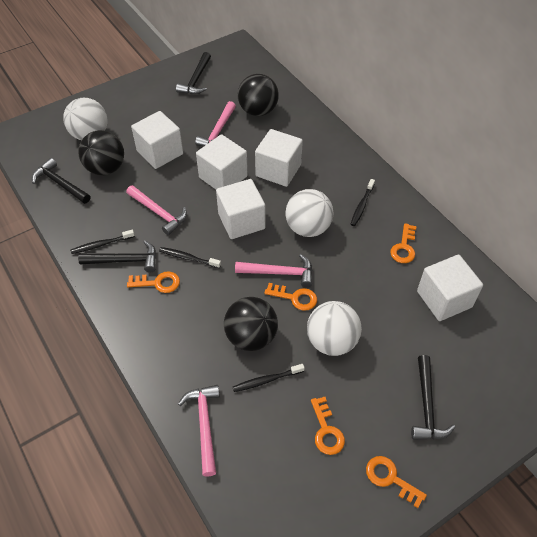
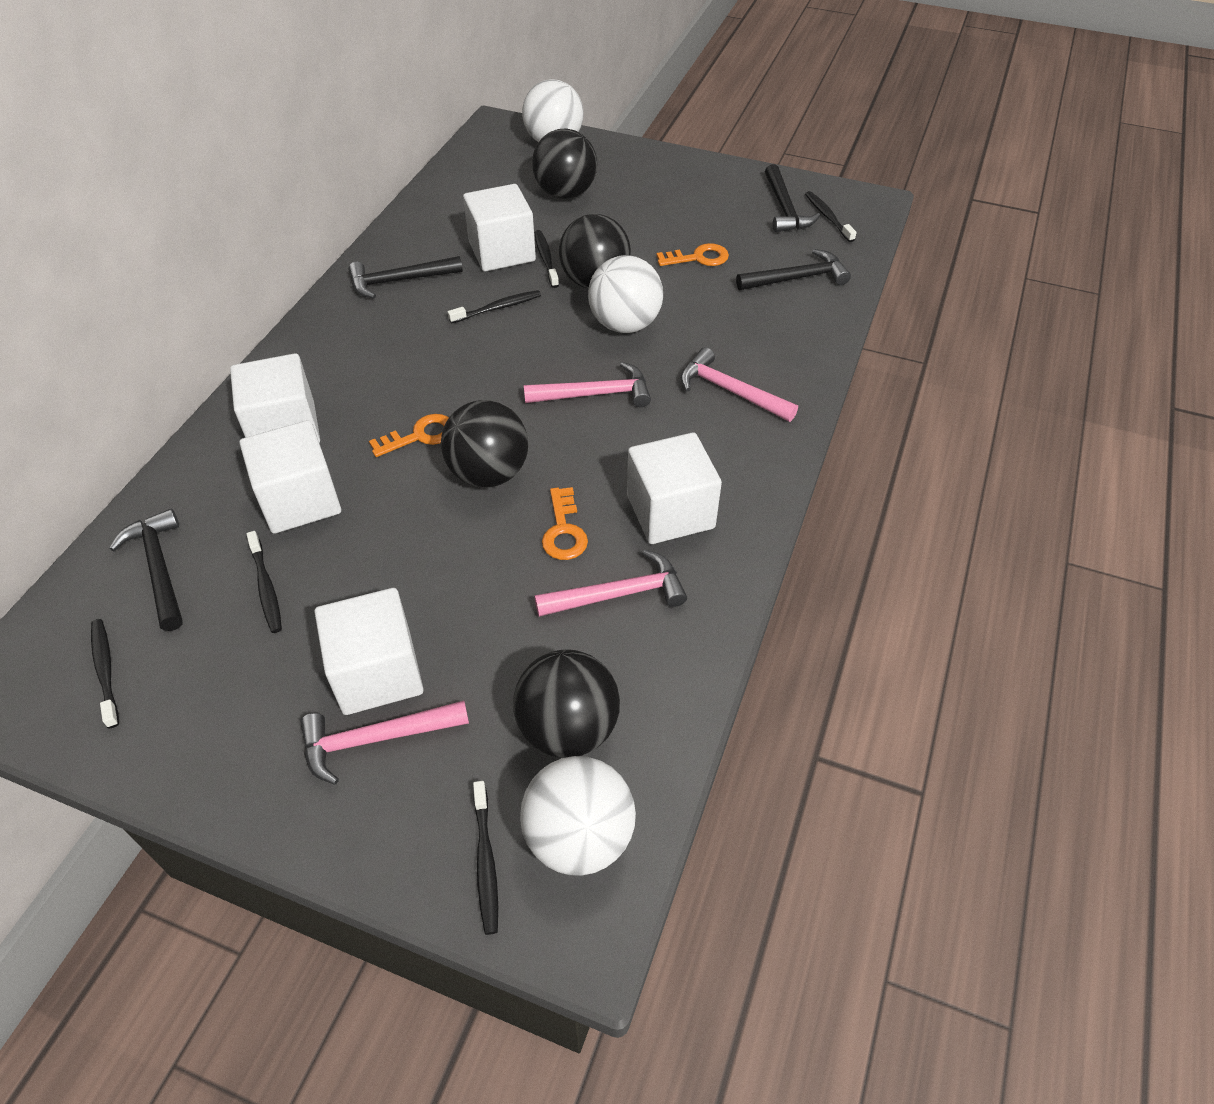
black ball: [78,130,124,175] [224,297,278,351] [238,74,279,116] = 3 -> [441,400,528,487] [513,650,620,758] [532,129,597,199] [559,214,631,289] = 4
black toothbrush: [70,230,135,254] [159,247,221,268] [233,364,305,392] [351,179,375,226] = 4 -> [91,619,119,728] [246,531,282,633] [448,290,541,324] [473,781,498,935] [534,230,559,288] [805,191,857,242] = 6
orange key: [127,272,180,293] [264,283,317,311] [311,397,345,455] [366,456,427,508] [390,223,417,263] = 5 -> [369,414,449,457] [542,487,588,560] [656,243,729,266] = 3

